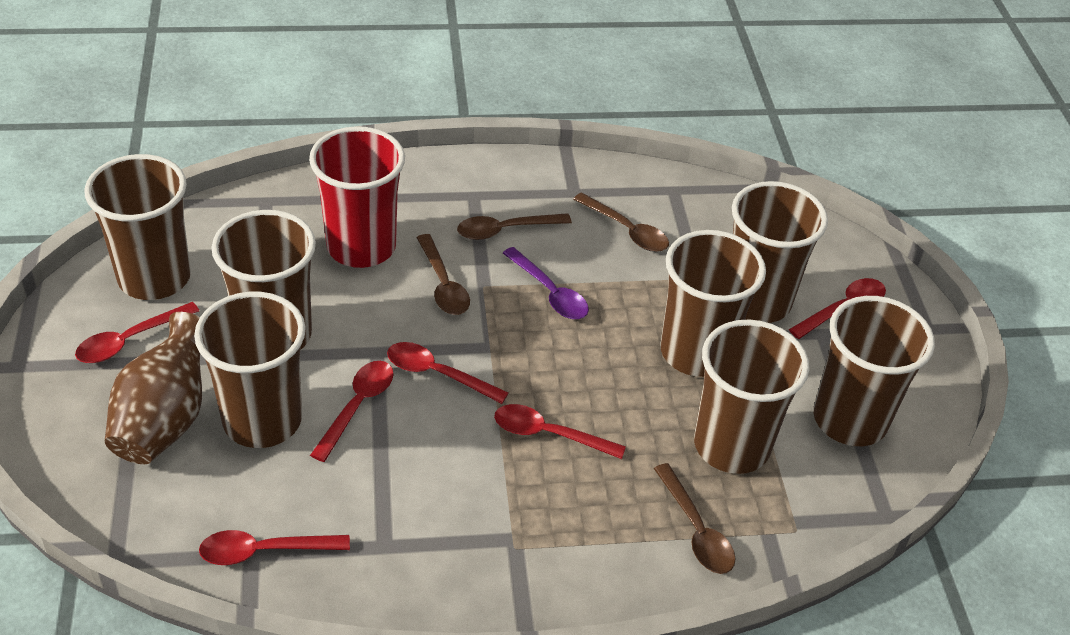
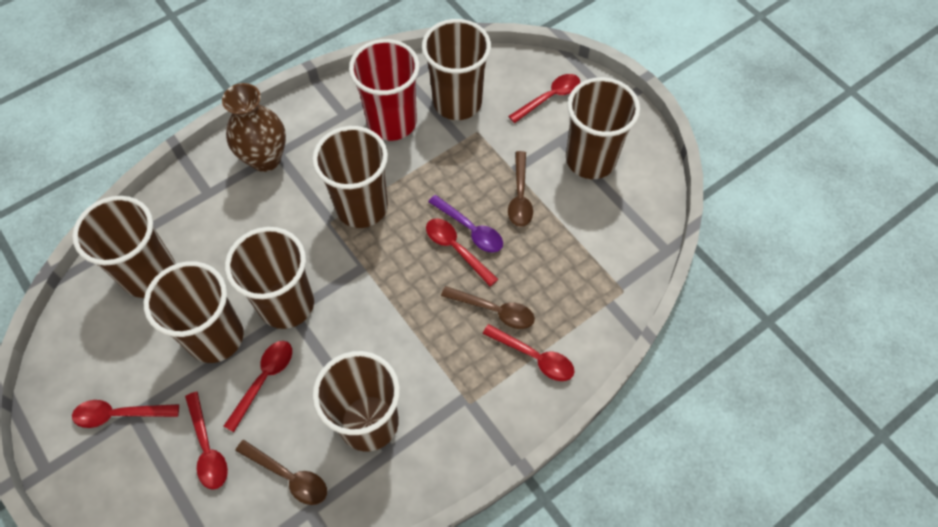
brown spoon: [417,234,470,315] [457,213,572,240] [573,192,669,252] [654,463,735,574] = 4 -> [235,440,327,505] [441,286,535,329] [508,151,533,227] = 3

